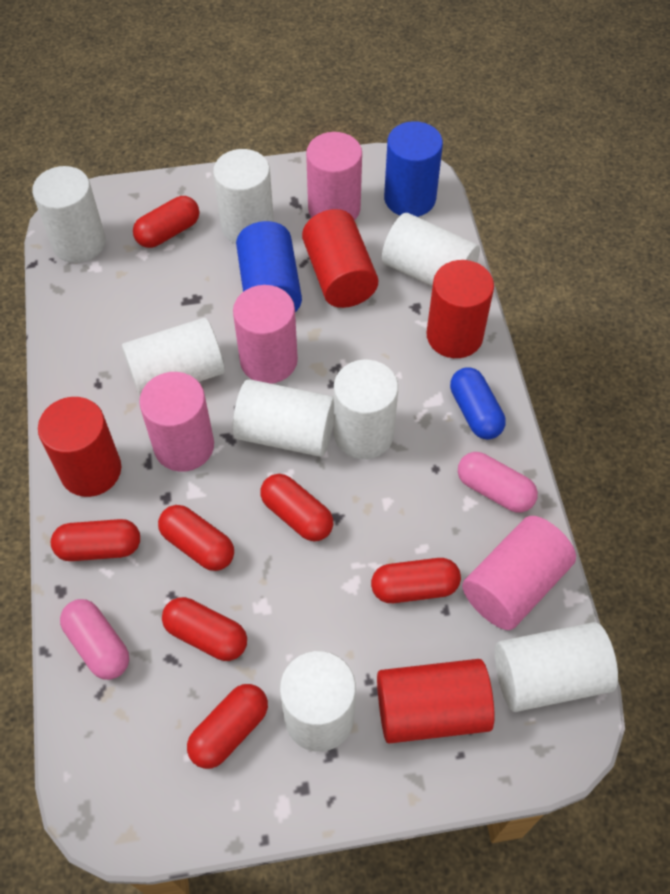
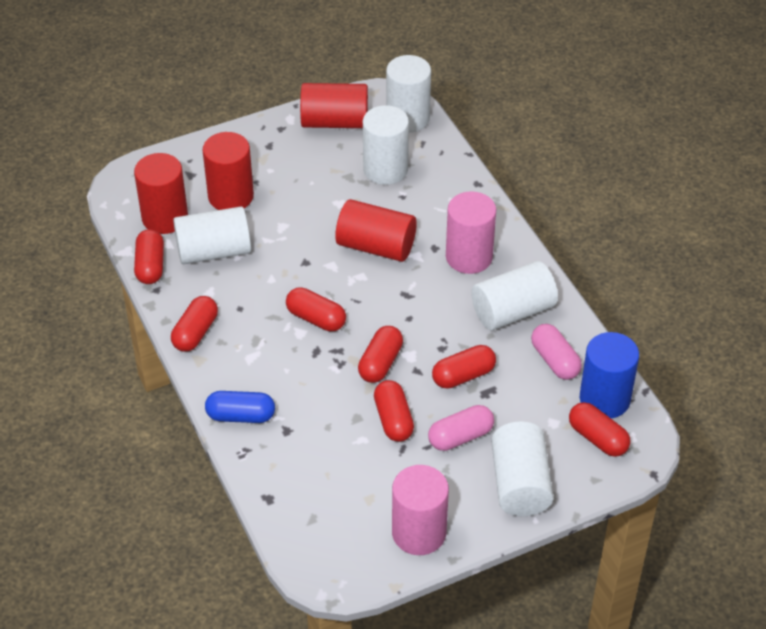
blue cylinder: [236,221,302,312] [384,121,443,217] = 2 -> [580,332,639,419] = 1
pink cylinder: [139,372,214,472] [233,285,298,384] [306,132,362,221] [462,516,576,630] = 4 -> [392,465,449,555] [446,191,496,274] = 2
white cylinder: [32,166,106,263] [122,318,225,398] [213,149,274,243] [233,379,334,457] [280,651,356,752] [334,360,398,459] [382,213,480,287] [495,622,618,712] = 8 -> [173,207,251,264] [363,105,409,185] [386,55,431,133] [471,261,558,330] [491,421,553,516] = 5

